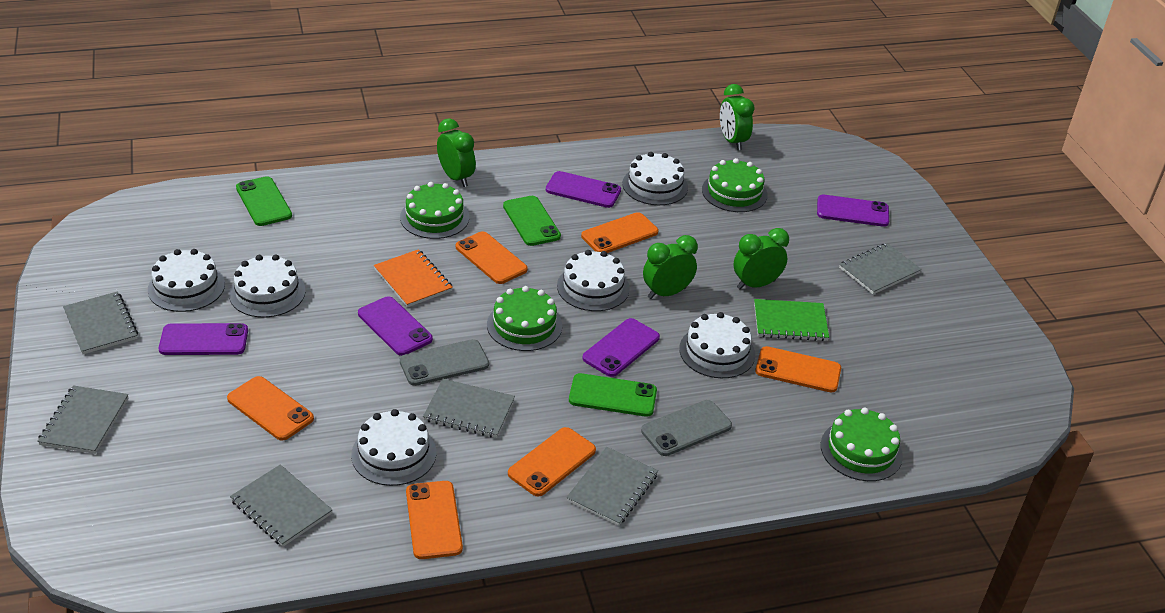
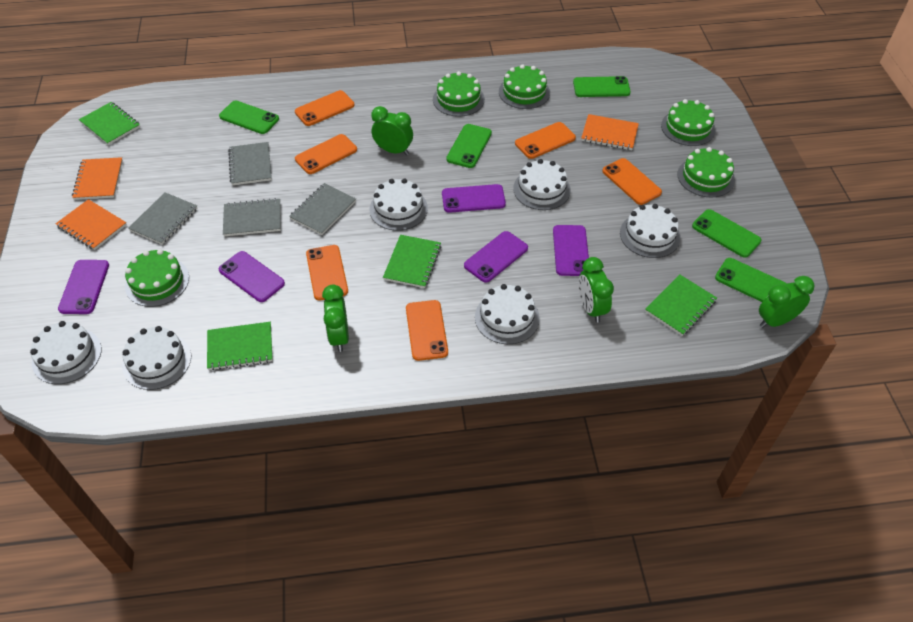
green cake: [400,182,469,239] [487,286,562,351] [702,158,768,212] [821,408,903,481] = 4 -> [125,249,189,307] [433,71,485,117] [499,64,550,109] [661,99,716,146] [677,147,735,197] = 5
green notebook: [754,299,829,341] = 1 -> [79,102,140,145] [207,322,273,371] [383,235,441,288] [645,274,717,336] = 4
green phone: [236,176,292,226] [503,196,561,246] [569,373,657,417] = 3 -> [219,100,279,134] [446,124,492,168] [573,76,631,97] [692,209,762,258] [715,258,787,302] = 5
grey notebook: [37,385,129,454] [63,291,138,354] [230,464,332,547] [423,379,515,438] [566,447,658,526] [839,243,922,294] = 6 -> [128,192,198,245] [223,198,281,236] [228,142,272,185] [289,183,356,235] = 4
grey phone: [400,339,489,386] [641,400,732,456] = 2 -> none = 0
orange notebook: [374,249,453,307] = 1 -> [56,199,127,250] [72,157,123,200] [581,114,639,150] = 3

